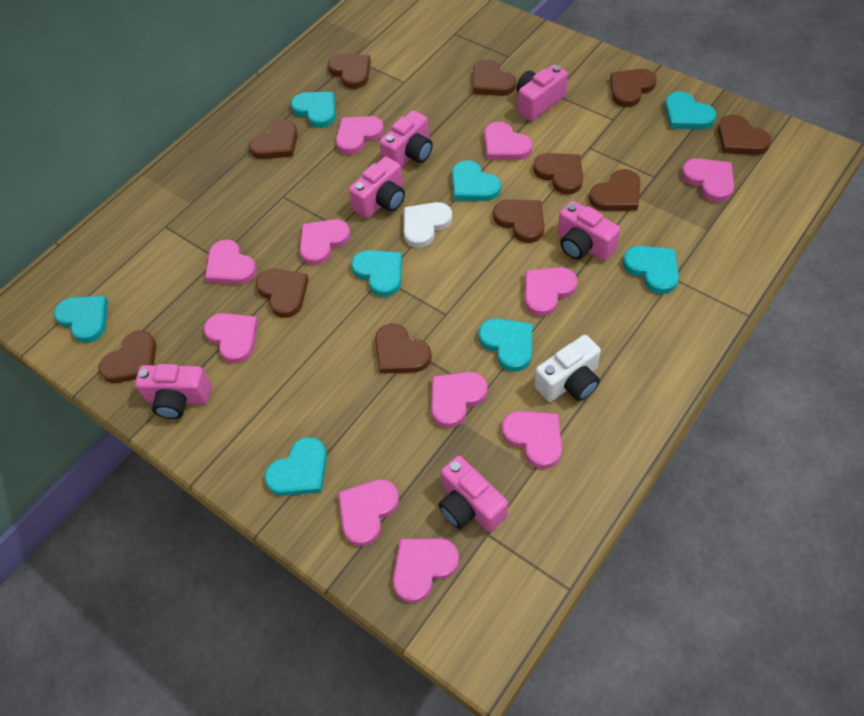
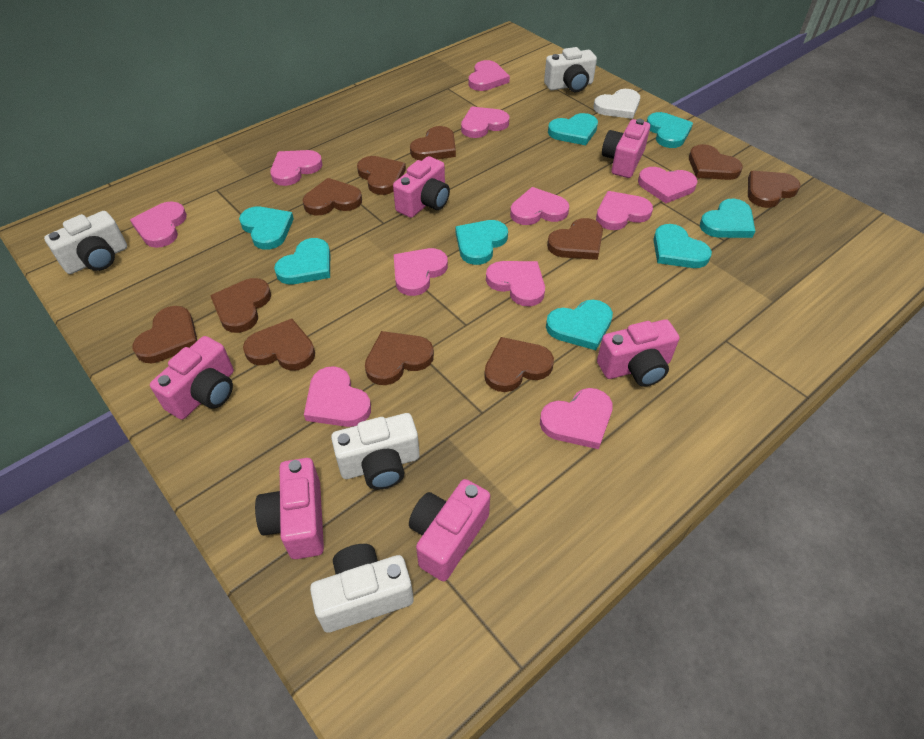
white camera: [535,335,601,402] = 1 -> [44,211,127,274] [310,544,414,633] [331,413,420,489] [544,47,597,92] = 4

